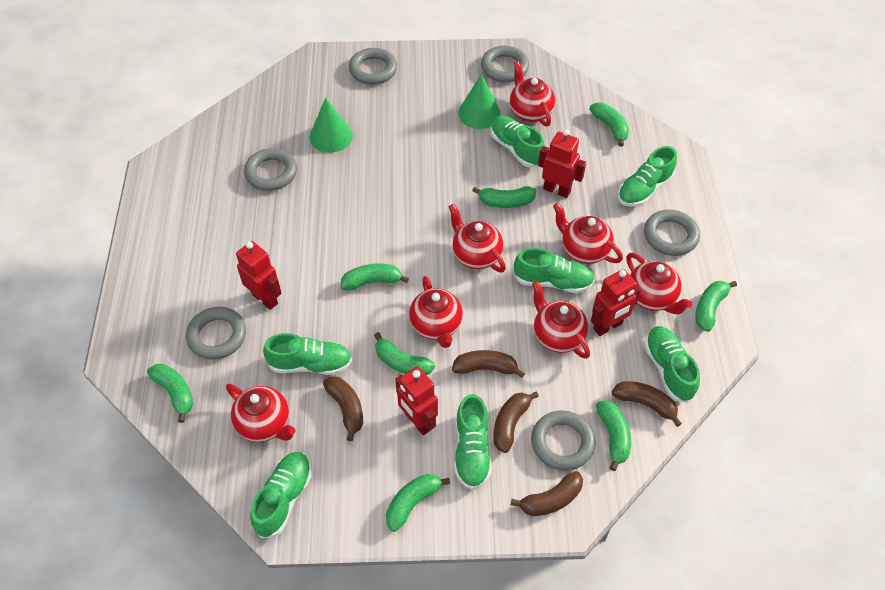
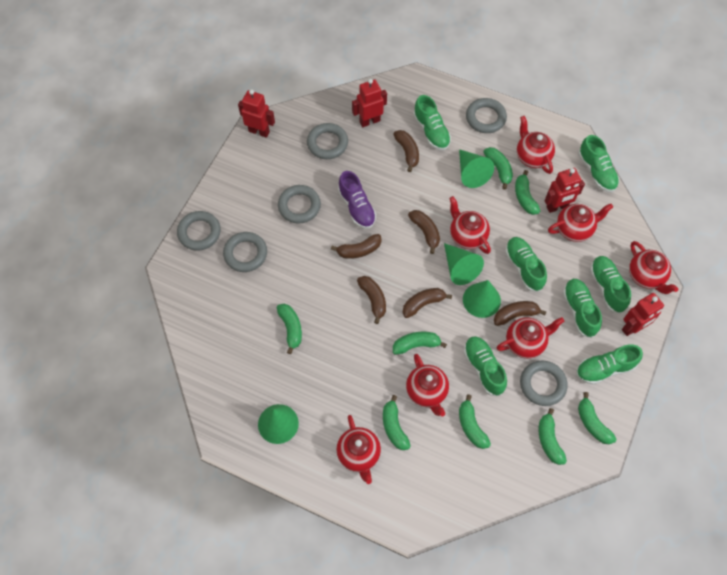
brown banana: [323,376,363,442] [452,350,525,378] [493,391,539,453] [511,471,583,516] [612,381,682,427] = 5 -> [331,234,381,259] [357,276,386,324] [393,130,419,172] [403,288,452,318] [408,210,440,254] [494,301,546,326] = 6
green cone: [310,97,353,153] [458,74,501,129] = 2 -> [258,404,299,444] [444,243,484,285] [459,149,494,188] [463,280,501,318] = 4
purple shoe: none = 0 -> [338,171,376,229] = 1

